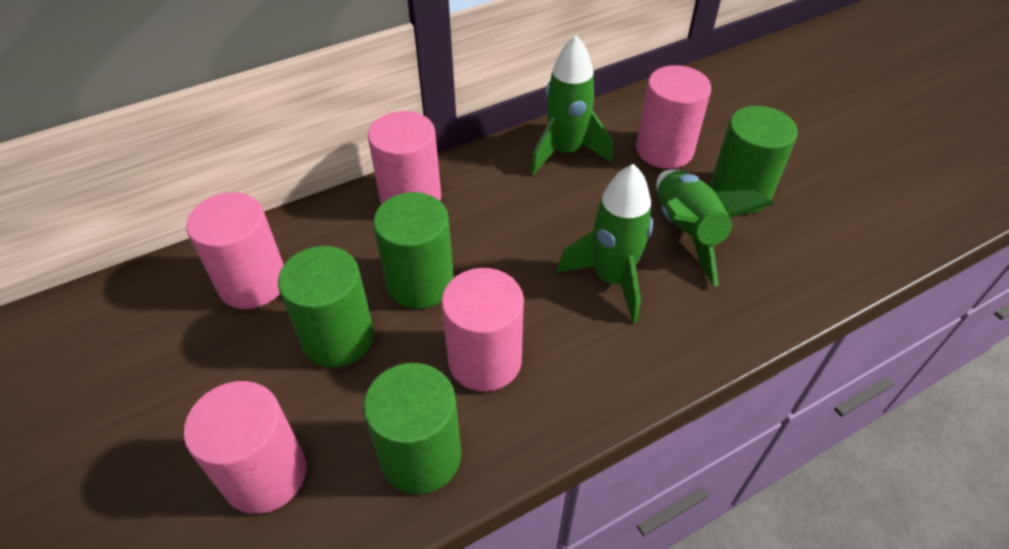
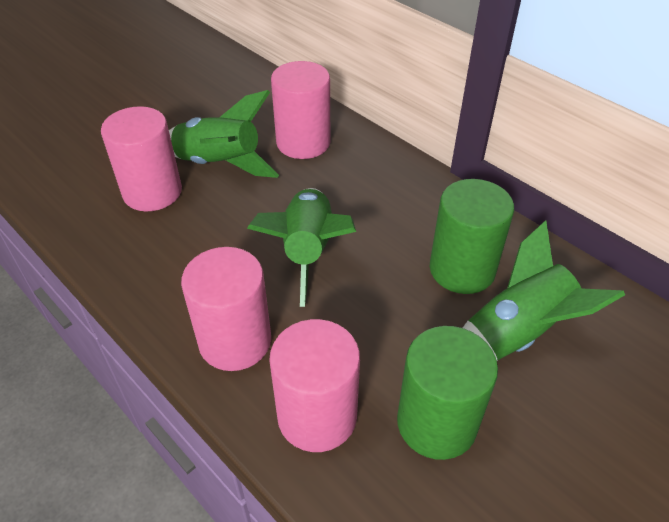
green cylinder: [278,246,374,368] [363,363,461,494] [373,192,454,309] [710,106,798,214] = 4 -> [397,326,498,460] [430,179,514,294] = 2
pink cylinder: [184,381,306,514] [186,192,284,309] [368,111,441,204] [441,268,524,392] [636,65,711,169] = 5 -> [101,106,182,211] [181,247,271,371] [269,319,360,452] [271,61,330,159] = 4

